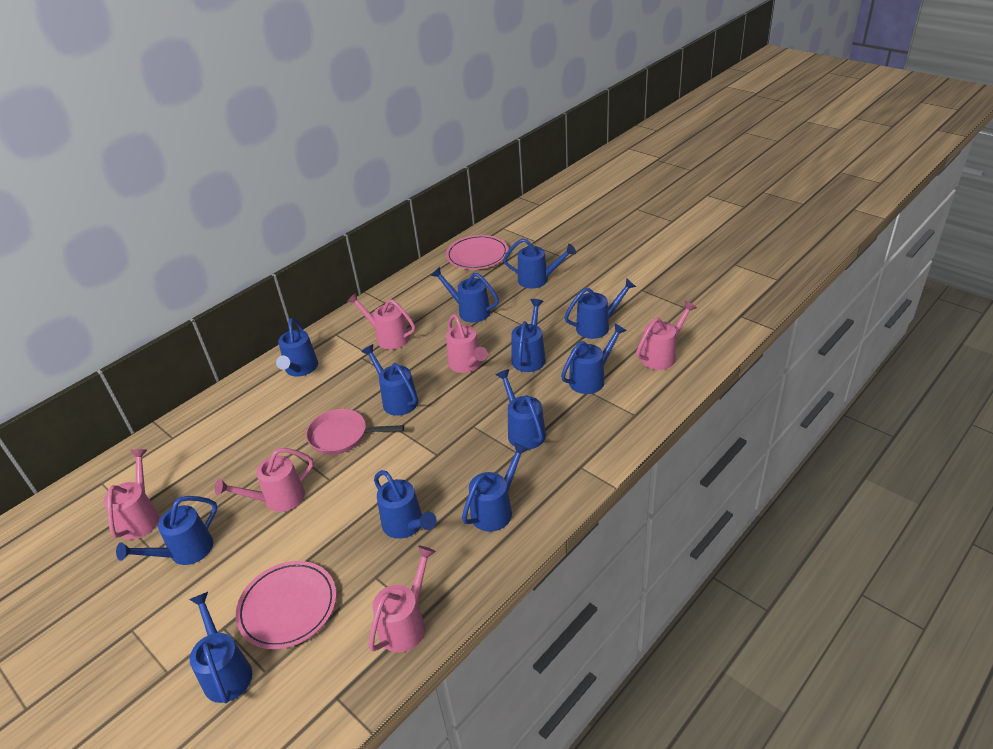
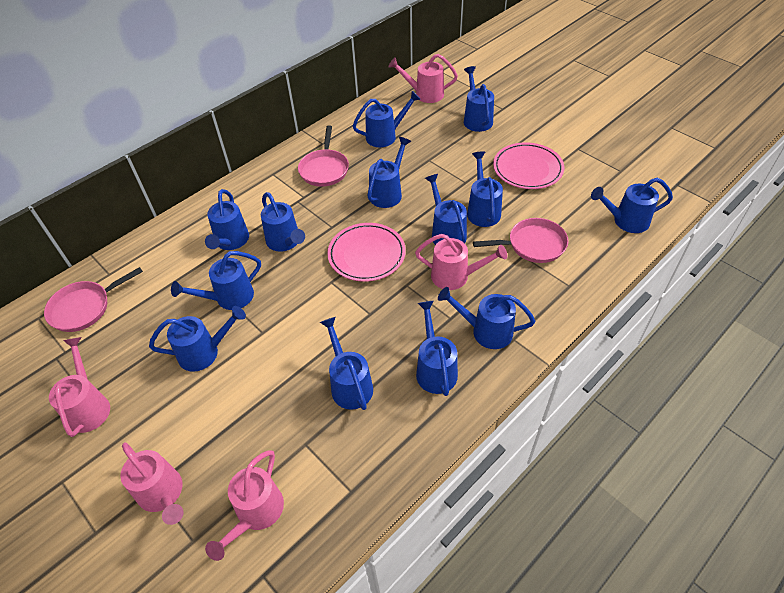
blue watering can: [116,496,217,565] [189,592,252,703] [276,318,318,377] [361,344,418,416] [374,470,437,539] [431,267,499,322] [462,442,529,532] [496,369,546,449] [503,238,576,288] [511,299,546,372] [561,323,627,394] [564,278,636,339] = 12 -> [149,306,246,372] [171,251,261,310] [205,189,249,250] [261,192,305,252] [320,317,373,410] [353,91,421,147] [367,137,411,208] [416,301,458,396] [425,174,467,245] [438,287,535,349] [464,66,494,132] [467,151,503,227] [591,178,673,233] = 13
pink pan: [306,409,404,455] = 1 -> [44,267,143,332] [298,126,349,187] [473,218,568,263] = 3
pink watering can: [104,449,159,540] [215,448,314,512] [347,293,415,350] [369,546,436,653] [446,314,488,373] [636,301,697,370] = 6 -> [49,337,110,437] [120,442,184,525] [205,450,284,561] [389,54,458,103] [415,234,507,290] = 5

